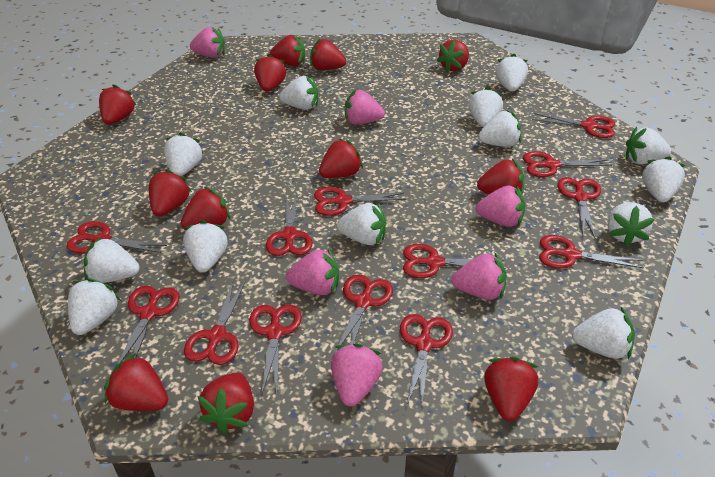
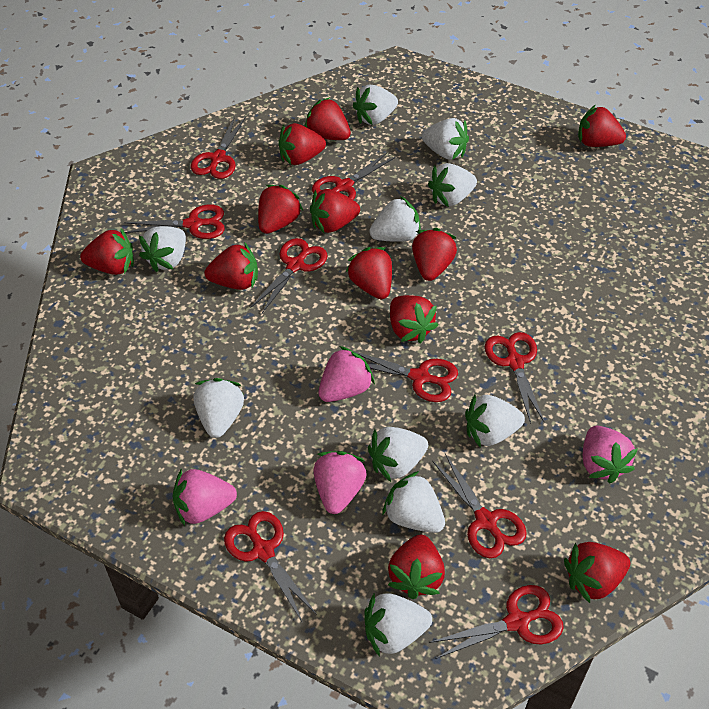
pink strawberry: [190,27,225,58] [286,248,339,295] [331,343,383,406] [345,90,385,124] [451,253,507,300] [476,185,525,227] = 6 -> [172,468,237,526] [313,451,366,514] [319,346,375,402] [583,426,638,484] = 4
red scissors: [67,221,167,254] [117,286,180,365] [184,280,246,365] [249,304,302,396] [266,193,313,256] [314,187,407,216] [335,274,393,352] [400,314,453,407] [403,244,506,278] [523,151,612,177] [533,113,615,138] [539,235,644,269] [557,177,601,238] = 13 -> [124,205,225,239] [191,116,245,179] [224,511,317,623] [250,238,328,313] [312,153,396,200] [353,351,458,402] [429,585,564,659] [432,454,527,558] [485,332,545,424] = 9
white strawberry: [68,278,121,335] [84,236,139,283] [164,133,203,176] [183,220,228,273] [279,76,318,110] [337,203,386,245] [468,87,503,127] [478,111,521,147] [495,54,528,91] [572,307,635,359] [608,202,654,246] [626,127,671,165] [642,156,685,202] = 13 -> [139,226,186,272] [193,378,244,438] [353,85,398,125] [364,593,432,657] [368,427,428,482] [369,196,421,242] [382,471,445,533] [422,118,469,160] [428,163,477,207] [465,395,525,448] = 10

